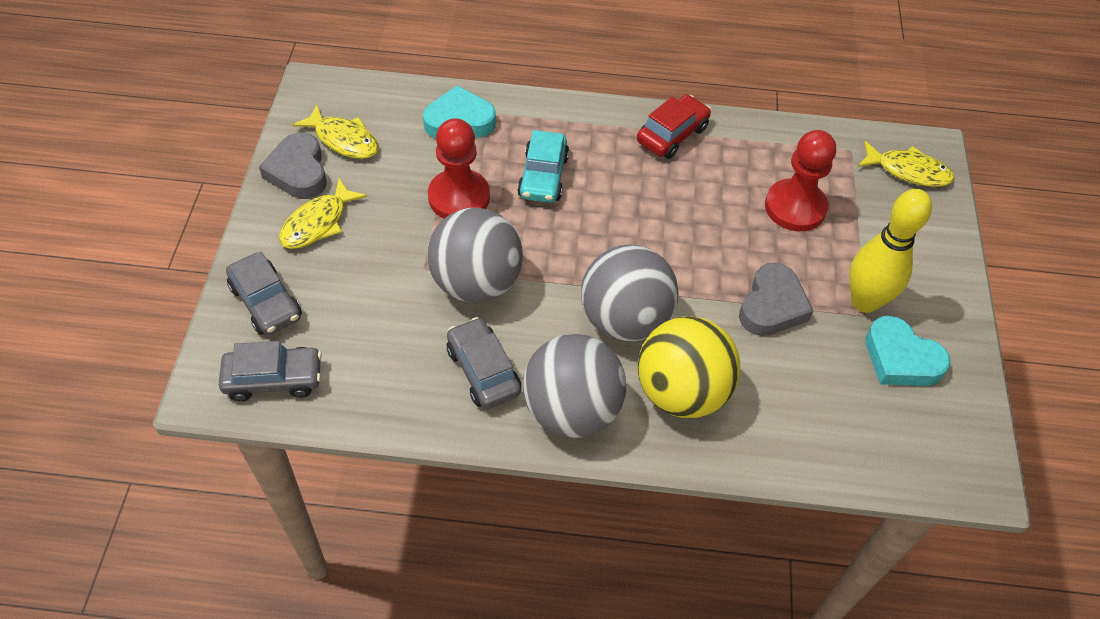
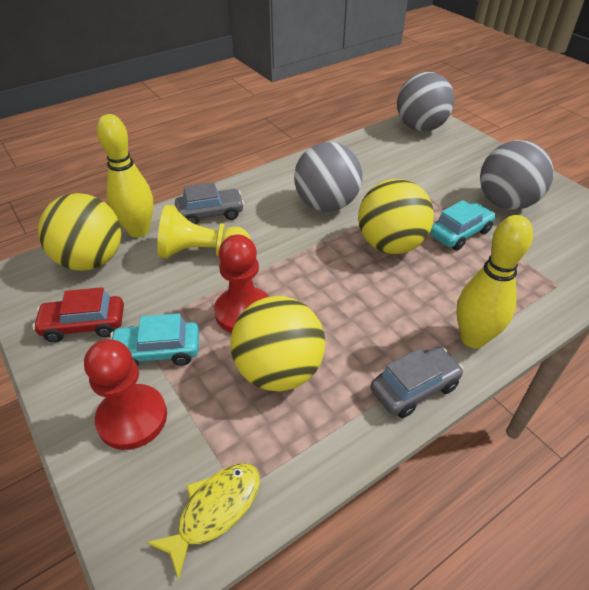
grey car: [219,341,322,401] [226,251,302,335] [447,317,521,409] = 3 -> [175,182,244,225] [371,347,464,418] = 2
grey heart: [259,133,327,199] [739,263,814,336] = 2 -> none = 0
turquoise car: [517,130,569,203] = 1 -> [111,313,199,366] [430,200,495,251] = 2
turquoise heart: [423,85,496,139] [865,316,950,386] = 2 -> none = 0
yellow ball: [638,316,740,418] = 1 -> [38,193,121,271] [230,296,325,391] [358,179,434,254] = 3
yellow bowling pin: [849,189,932,313] = 1 -> [97,114,153,238] [456,215,533,348] = 2
yellow fish: [279,178,367,249] [293,105,379,159] [858,141,955,187] = 3 -> [146,463,260,580] = 1
yellow pawn: none = 0 -> [157,205,251,259] = 1

